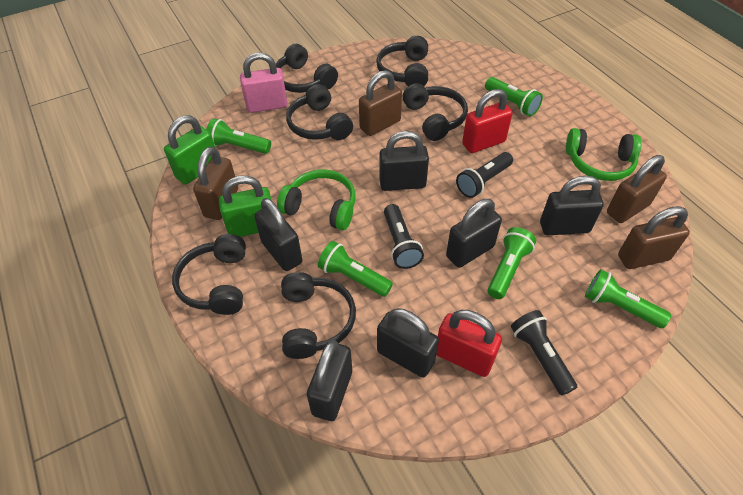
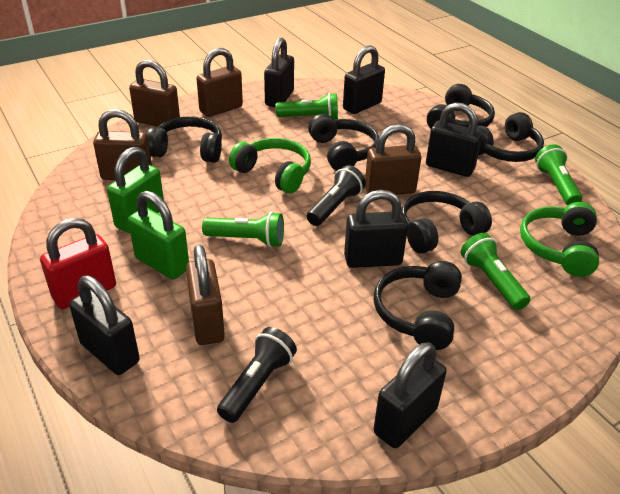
black flashlight: [384,204,424,269] [456,152,513,198] [511,310,577,396] = 3 -> [217,327,297,423] [307,165,366,226] = 2
brown padlock: [193,147,238,220] [359,70,402,136] [607,155,667,223] [618,206,690,269] = 4 -> [93,109,152,180] [129,60,180,127] [186,245,225,345] [196,48,243,117] [365,124,421,195] = 5
green flashlight: [206,118,271,154] [318,241,393,297] [485,77,543,116] [487,227,536,299] [585,269,671,328] = 5 -> [202,212,284,248] [275,93,338,120] [461,233,531,310] [535,144,582,205] = 4
pink padlock: [240,53,287,113] = 1 -> none = 0
red padlock: [436,310,502,377] [462,89,513,153] = 2 -> [40,218,116,309] = 1

